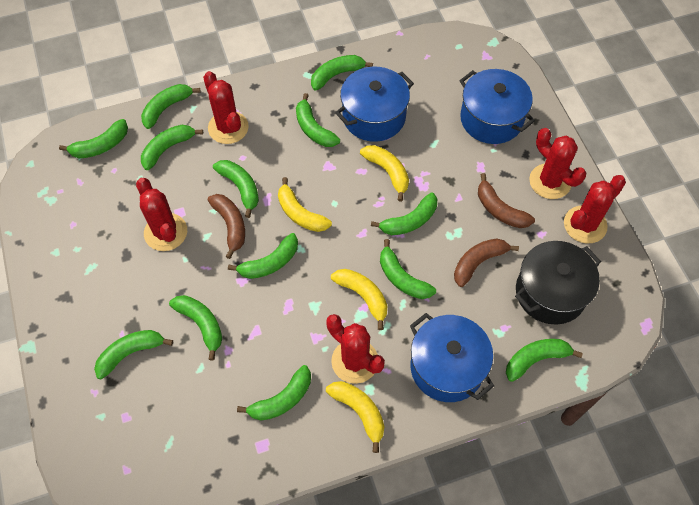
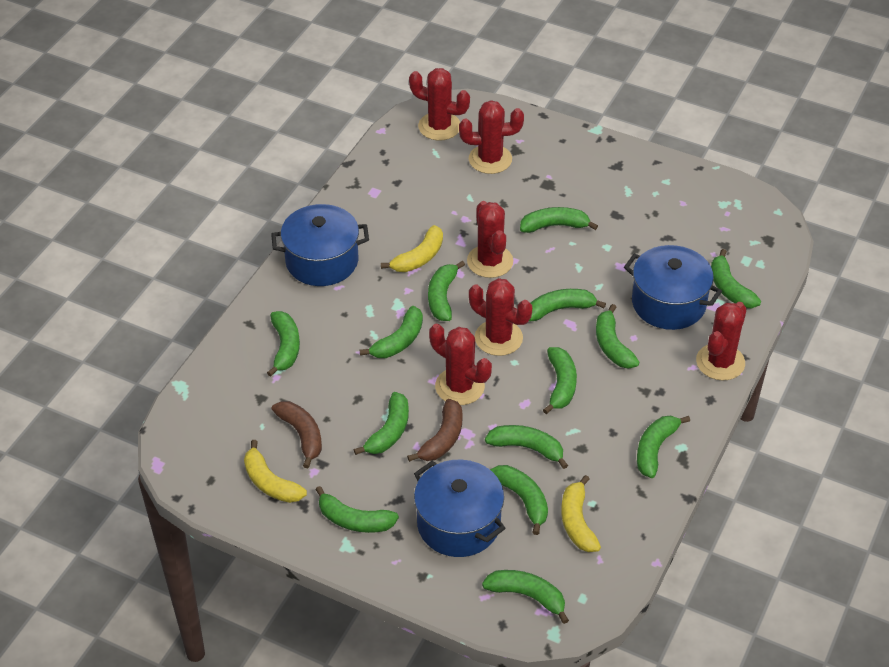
black pot: [515,241,601,325] = 1 -> none = 0
brown banana: [208,194,245,259] [454,238,519,287] [478,173,535,228] = 3 -> [272,401,322,468] [407,399,462,462] = 2
green banana: [59,119,128,158] [94,330,173,379] [141,84,200,129] [141,125,203,170] [169,295,222,360] [213,160,259,218] [228,233,298,279] [237,365,311,421] [296,93,340,147] [311,55,373,90] [371,192,437,235] [380,239,436,299] [506,339,583,382] = 13 -> [267,311,300,377] [315,486,399,533] [354,392,409,455] [360,306,423,358] [428,261,465,321] [482,570,569,624] [485,425,568,469] [490,465,548,535] [520,207,598,233] [529,289,606,321] [543,347,577,414] [596,304,640,369] [637,416,690,478] [711,249,761,308] = 14
red cactus: [136,178,187,251] [203,71,249,144] [326,314,385,384] [529,128,586,199] [564,175,626,243] = 5 -> [409,68,470,141] [429,324,492,405] [459,100,524,174] [467,201,513,278] [469,278,532,356] [696,302,747,381] = 6
yellow banana: [278,177,332,232] [326,381,385,453] [331,269,387,330] [360,145,409,202] = 4 -> [244,440,307,503] [381,225,443,272] [561,475,601,552] = 3

